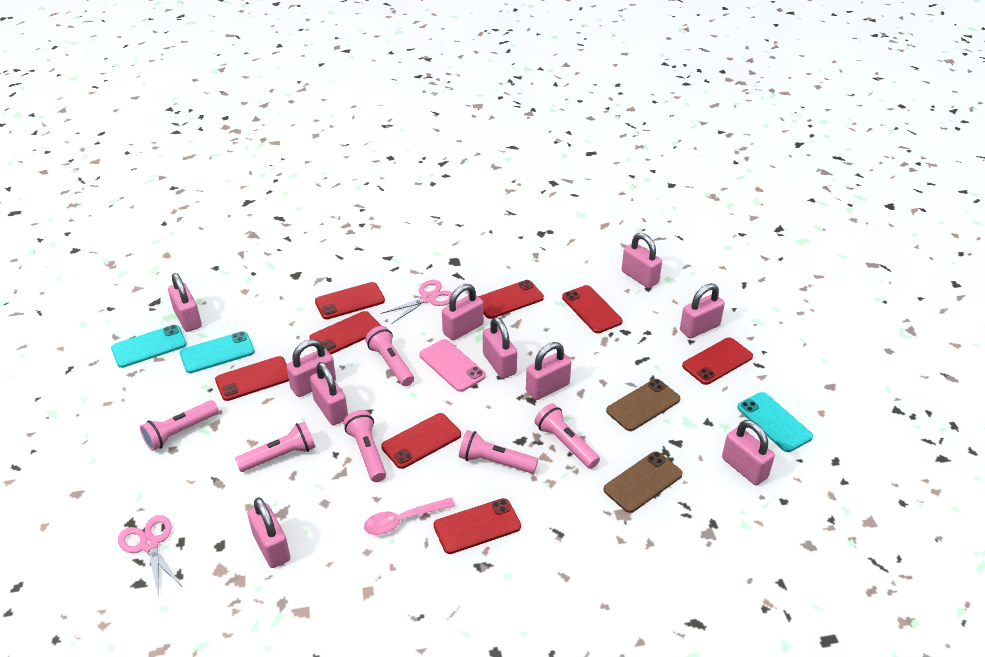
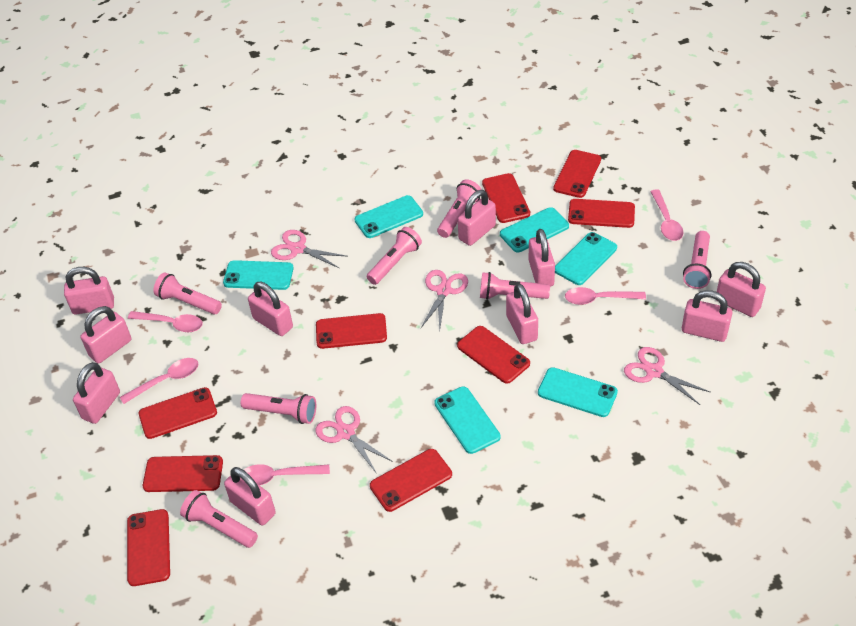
brown phone: [604,451,683,513] [606,379,680,431] = 2 -> none = 0
pink flashlight: [140,400,218,451] [235,421,315,472] [344,410,386,482] [365,326,414,386] [459,430,538,473] [535,404,600,469] = 6 -> [154,272,222,315] [180,490,258,548] [241,393,316,424] [367,227,422,285] [437,180,481,238] [480,272,550,300] [683,231,712,289] = 7
pink phone: [419,339,486,392] = 1 -> none = 0
pink scissors: [118,515,181,594] [381,280,453,324] = 2 -> [271,230,348,268] [315,406,393,474] [421,270,468,331] [624,347,710,405] = 4
pink spoon: [364,498,455,535] = 1 -> [120,358,198,404] [128,311,203,332] [244,464,330,485] [565,287,646,305] [650,189,684,241] = 5
red phone: [215,356,289,401] [309,311,381,354] [315,282,385,319] [381,413,461,469] [434,498,521,554] [478,280,544,319] [562,285,623,333] [682,337,753,385] = 8 -> [127,509,170,586] [139,387,217,439] [143,455,223,492] [316,313,387,349] [370,449,452,512] [457,326,530,384] [482,173,530,223] [553,150,601,198] [568,199,635,228] = 9
turquoise phone: [111,325,187,368] [180,331,255,373] [737,392,813,452] = 3 -> [223,260,294,290] [355,195,423,238] [434,386,501,454] [500,207,569,252] [538,367,618,417] [555,232,617,285] = 6

